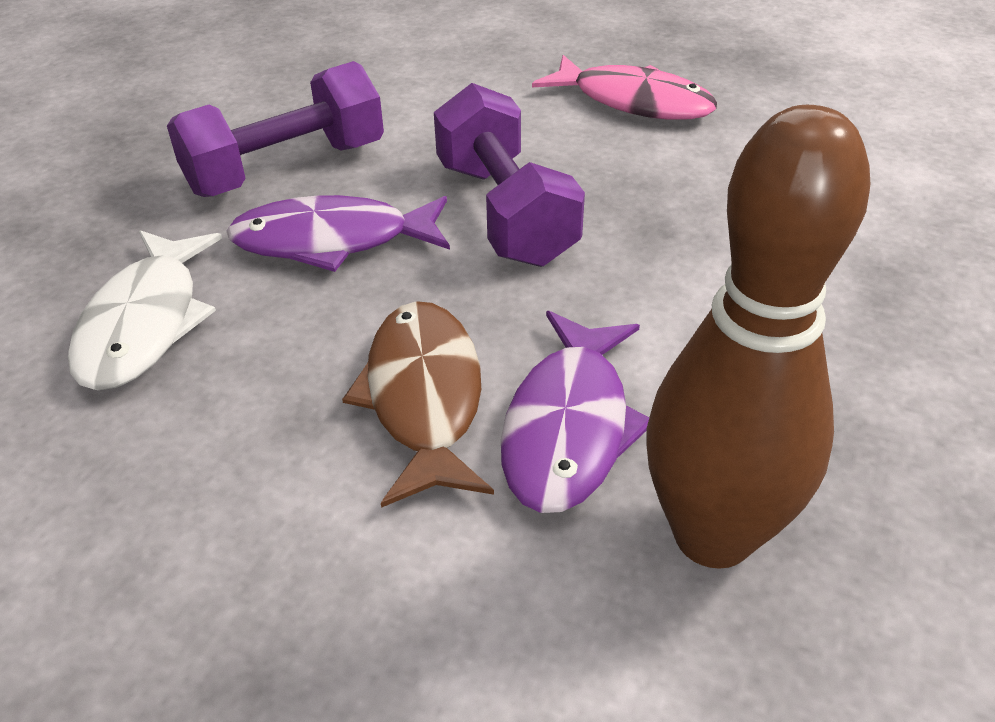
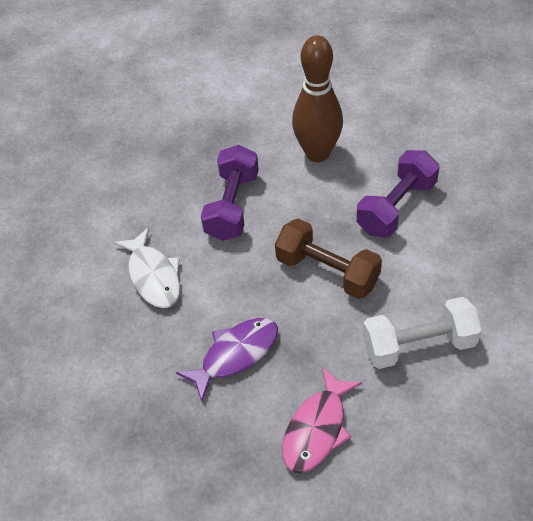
brown dumbbell: none = 0 -> [275,219,382,299] = 1
brown fish: [342,301,494,508] = 1 -> none = 0
purple fish: [227,195,450,272] [501,311,649,513] = 2 -> [176,318,278,401] = 1
white dumbbell: none = 0 -> [363,297,482,369] = 1

